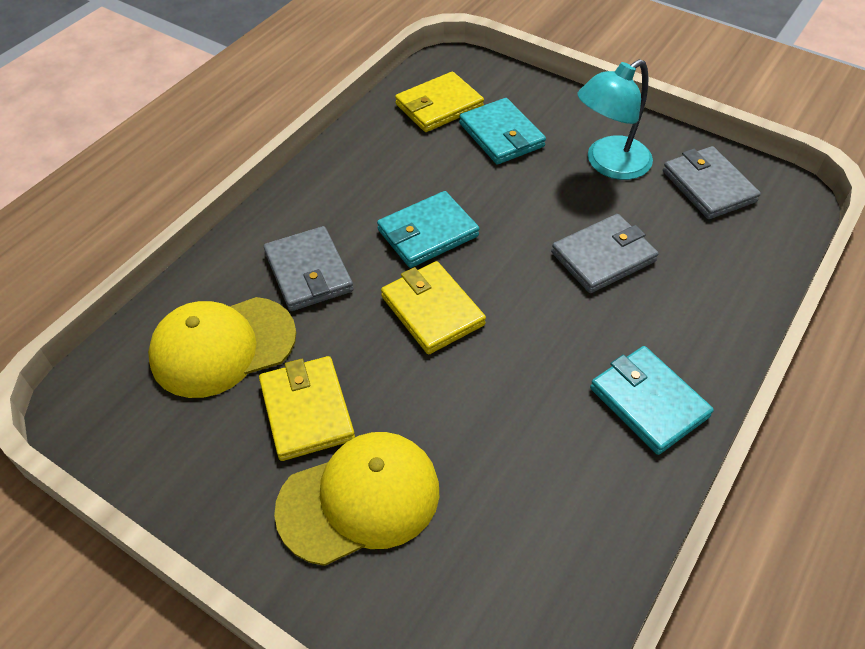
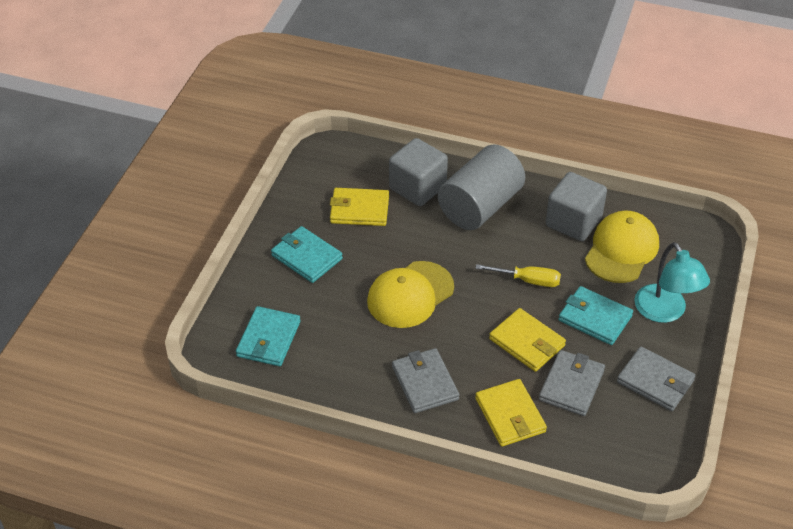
grey cube: none = 0 -> [389,138,448,206] [546,172,607,241] = 2
grey cylinder: none = 0 -> [438,144,525,230] = 1
yellow screwdriver: none = 0 -> [475,264,561,287] = 1

